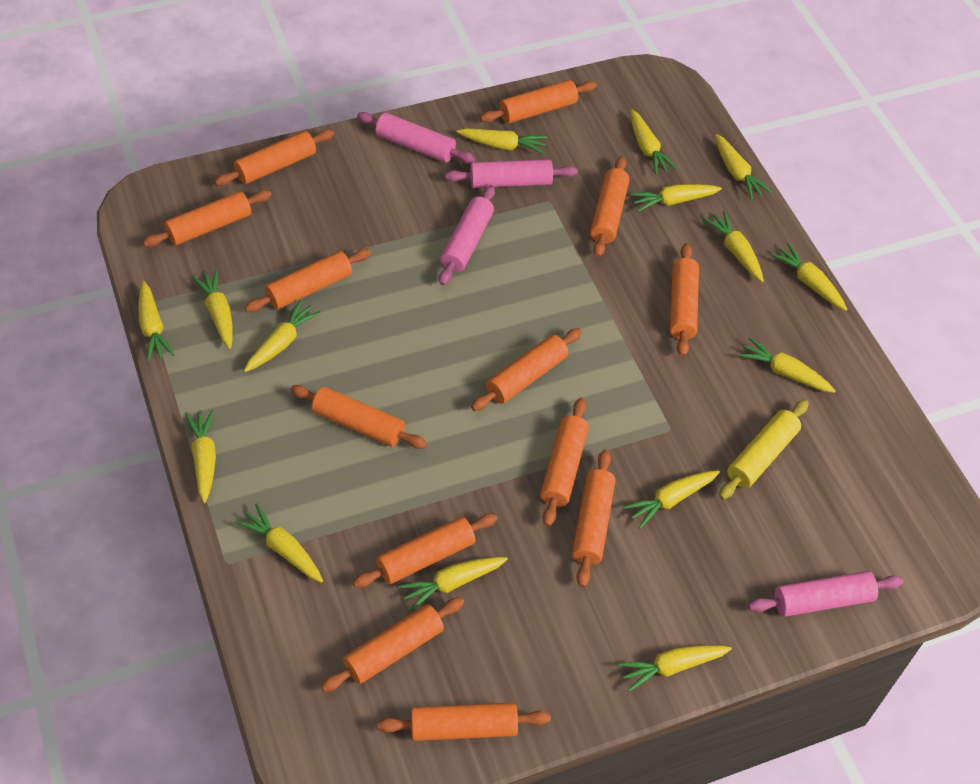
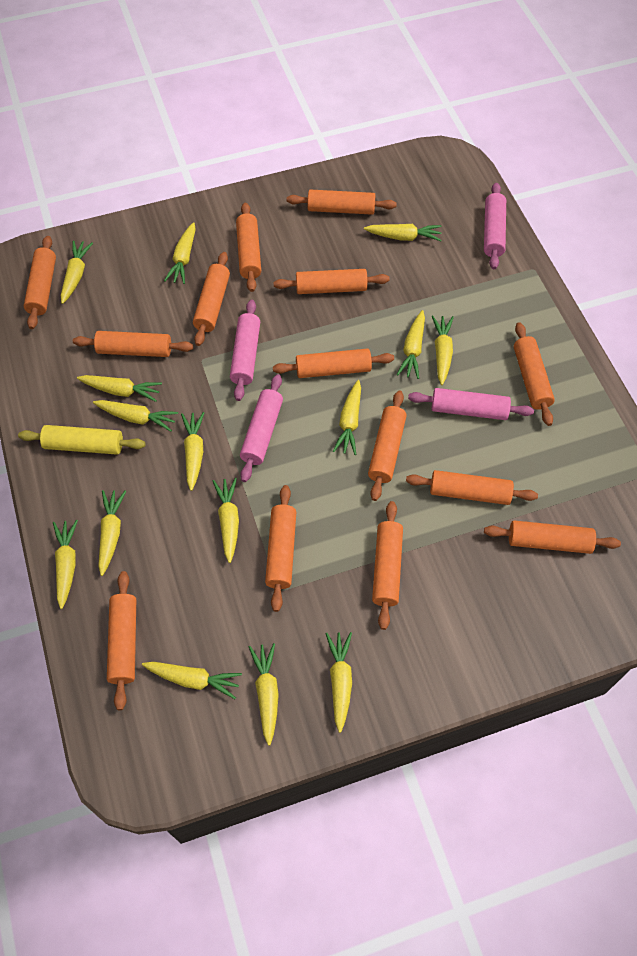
orange rolling pin: [143,190,272,247] [214,129,334,186] [244,248,371,312] [290,385,427,449] [321,597,464,692] [353,513,497,588] [377,703,551,741] [471,328,582,411] [480,80,597,124] [540,398,589,527] [572,450,616,587] [590,156,630,257] [670,243,699,357] = 13 -> [24,236,56,329] [73,331,193,357] [107,571,136,710] [193,252,230,346] [236,203,261,292] [265,485,296,612] [273,348,394,378] [274,269,390,294] [287,189,397,215] [368,390,407,501] [372,501,403,630] [406,470,538,505] [484,520,621,554] [514,322,555,426] = 14

